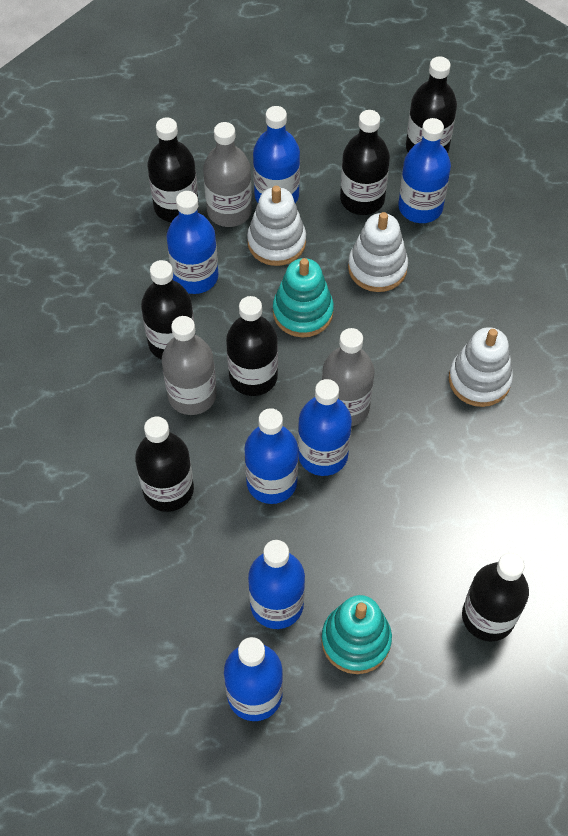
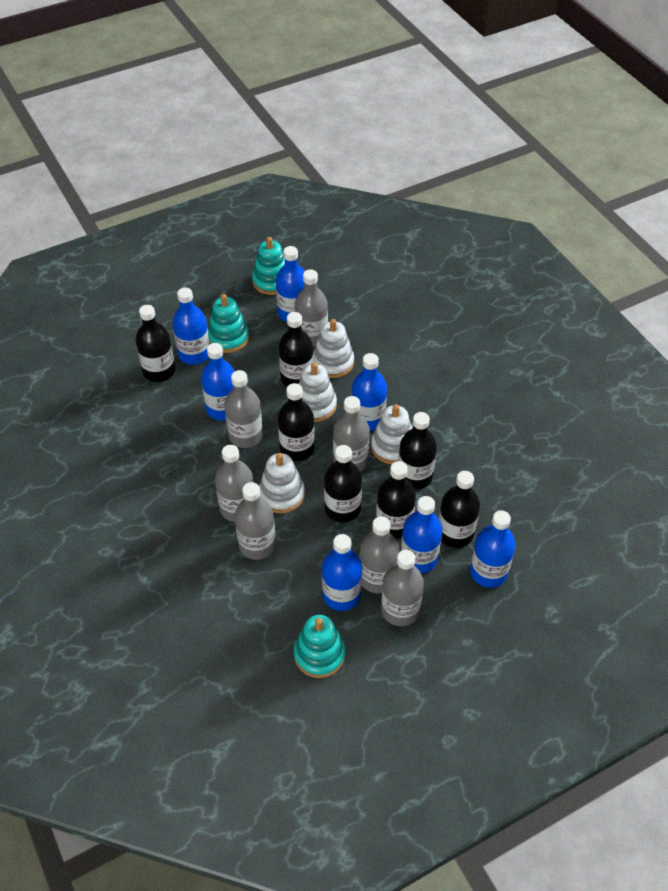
grey bottle: [162,316,217,415] [203,122,252,227] [322,328,374,426] = 3 -> [215,445,254,522] [224,370,263,448] [235,482,276,560] [295,269,328,347] [333,396,370,471] [359,516,400,593] [381,550,424,626] = 7
turquoise stacking toy: [273,258,334,338] [321,595,392,674] = 2 -> [208,294,249,353] [252,237,285,295] [294,615,345,678] = 3
white stacking toy: [247,186,306,266] [348,212,408,292] [449,327,513,407] = 3 -> [259,453,305,513] [298,362,337,422] [313,319,354,378] [371,404,412,464] = 4

